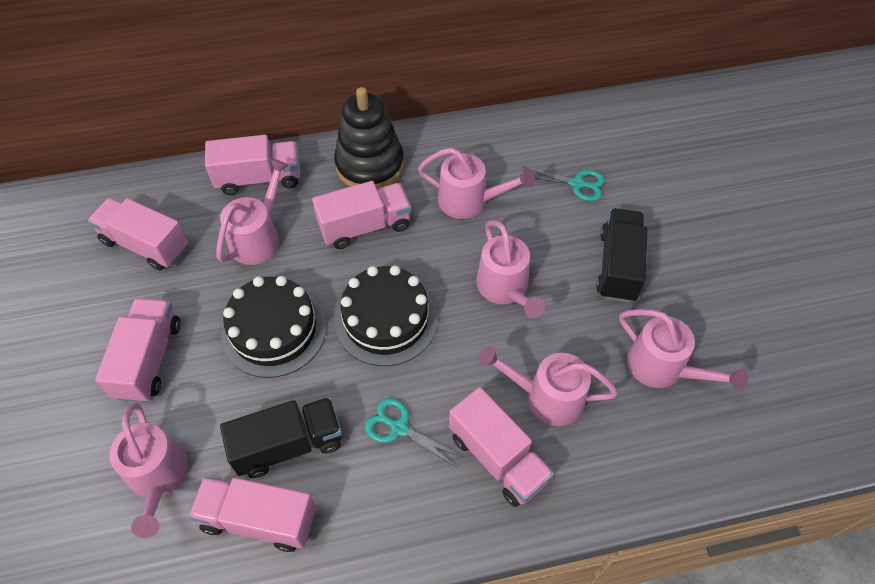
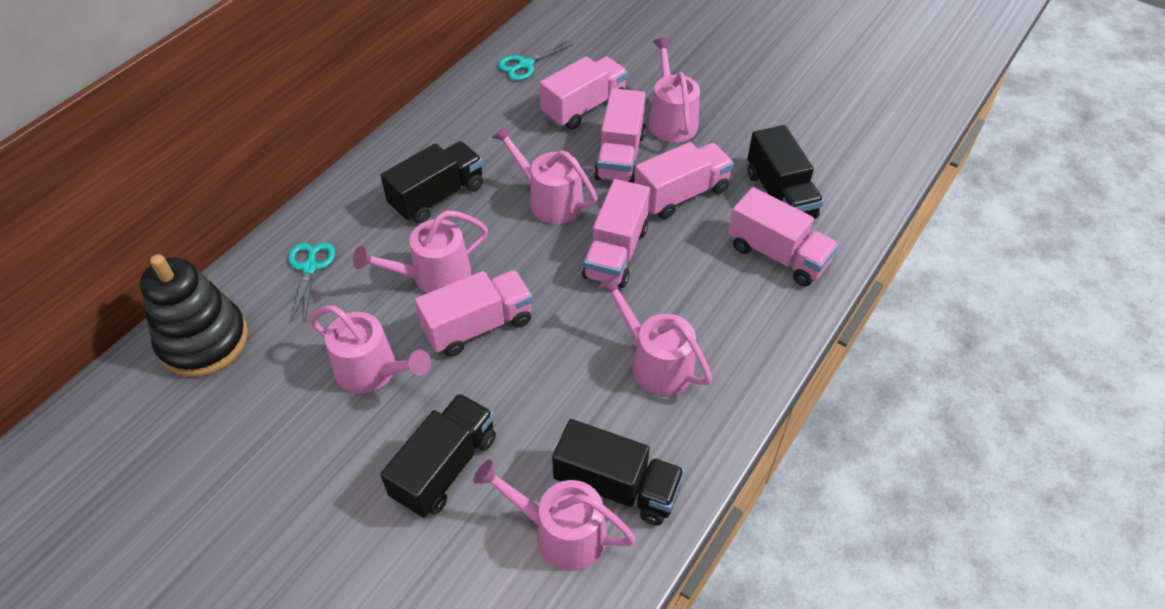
black cake: [221,276,326,378] [334,265,438,366] = 2 -> none = 0
black truck: [220,397,342,478] [596,208,648,303] = 2 -> [380,141,483,224] [380,393,496,518] [552,419,685,525] [747,125,824,219] = 4

